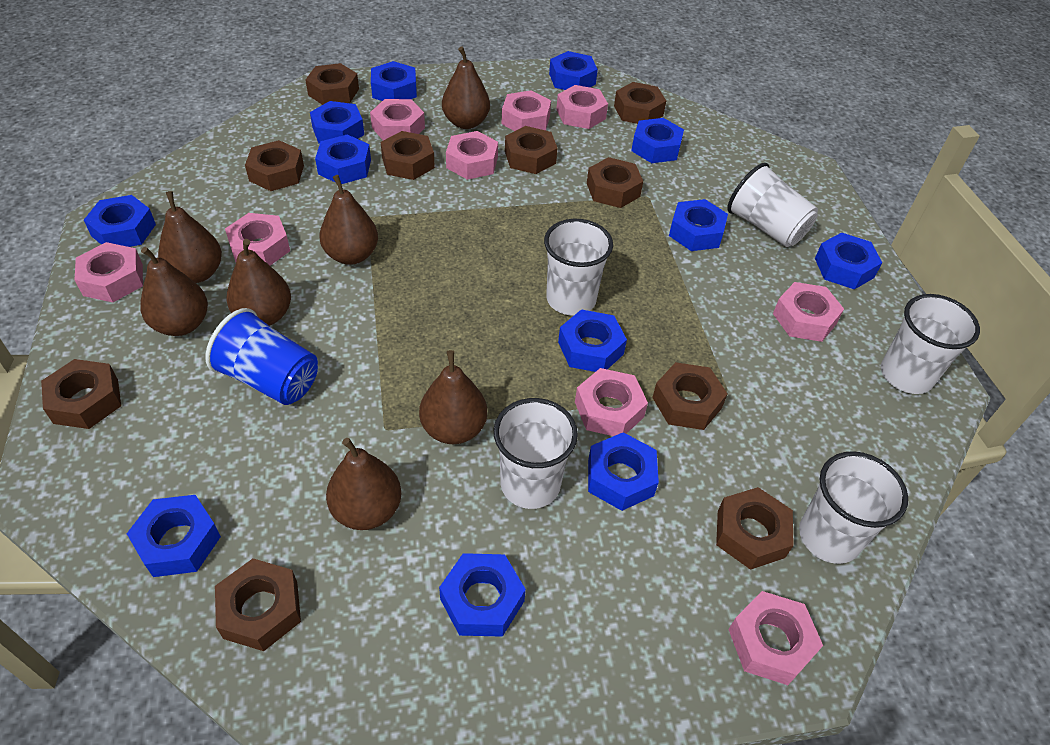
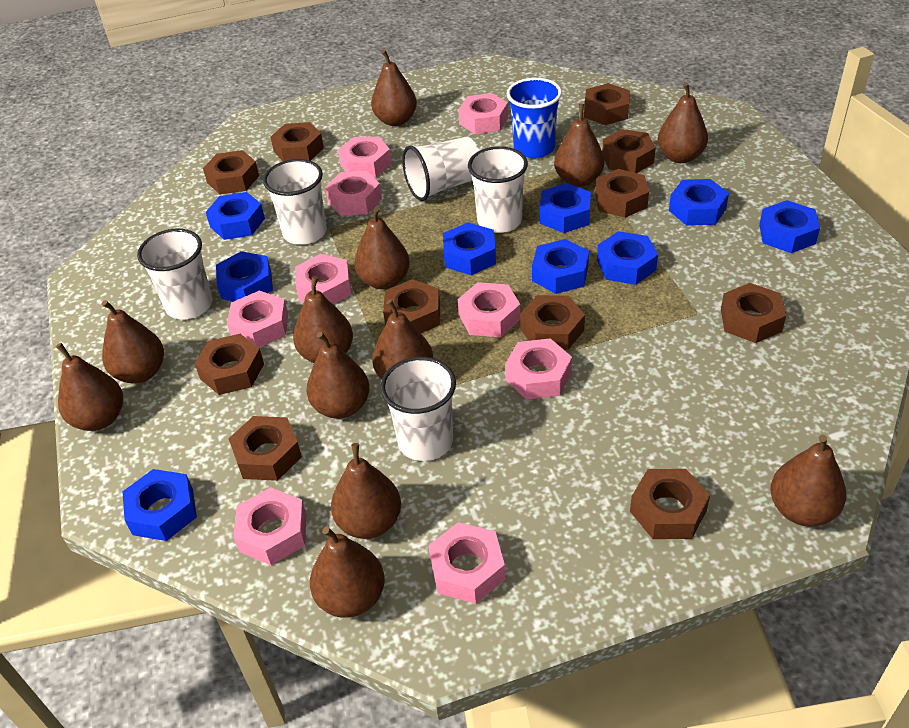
blue nut: [84,195,156,247] [127,495,221,577] [310,101,364,144] [315,134,371,184] [371,61,417,101] [439,553,526,637] [549,51,598,90] [558,309,627,372] [588,432,659,511] [631,118,684,163] [669,199,728,251] [815,233,882,290] = 12 -> [122,469,197,541] [206,192,265,240] [216,251,273,302] [443,222,496,275] [532,239,589,294] [540,183,591,233] [597,231,658,285] [669,179,729,226] [759,200,820,253] = 9
brown nut: [41,359,121,429] [215,559,301,651] [245,140,304,191] [306,63,359,105] [381,131,435,180] [505,126,558,174] [587,157,643,208] [614,82,666,124] [652,362,728,430] [716,487,794,570] = 10 -> [195,334,264,395] [203,150,259,194] [228,416,302,481] [270,122,324,161] [383,279,440,333] [520,295,585,350] [584,83,630,125] [595,169,649,218] [602,129,656,173] [630,469,710,539] [721,283,786,343] = 11
brown pear: [140,247,208,336] [158,191,222,283] [226,239,291,326] [319,175,378,265] [326,438,402,530] [419,350,487,444] [442,47,490,129] = 7 -> [56,343,123,431] [102,300,164,384] [293,276,353,363] [306,332,370,419] [310,527,385,618] [331,443,401,539] [354,207,410,289] [371,50,417,126] [372,299,433,379] [554,104,604,187] [658,82,708,163] [770,435,846,527] = 12

